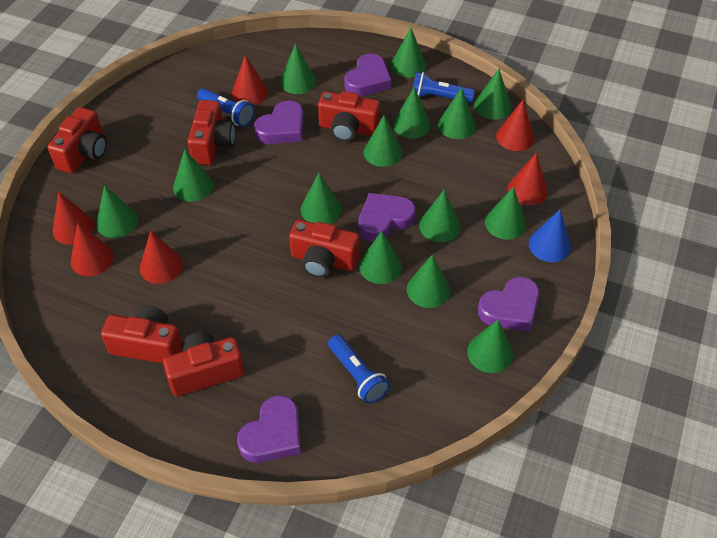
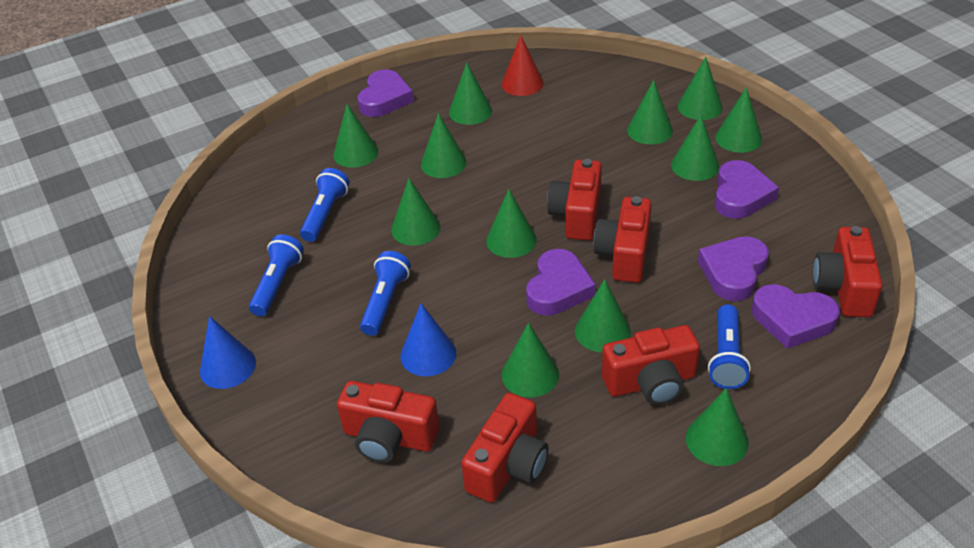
blue cone: [529,209,571,262] = 1 -> [200,316,256,389] [401,303,456,376] = 2
blue flashlight: [197,88,255,127] [328,335,390,404] [412,72,475,102] = 3 -> [249,234,304,316] [300,168,350,242] [360,251,411,336] [708,304,751,389] = 4
green cone: [96,185,138,238] [173,149,213,201] [280,43,316,94] [301,173,341,224] [359,231,402,284] [364,115,402,167] [391,28,426,78] [393,87,430,139] [407,254,450,308] [419,190,461,242] [438,87,476,139] [467,320,513,373] [474,69,511,120] [485,187,526,240] = 14 -> [333,104,378,168] [391,178,441,246] [421,113,467,178] [449,62,492,125] [486,189,537,258] [502,323,559,397] [575,279,631,352] [627,80,673,144] [671,115,719,181] [678,57,722,120] [686,388,749,466] [715,87,762,153] = 12
red cone: [53,192,95,245] [71,223,114,276] [140,230,183,284] [232,55,268,105] [496,100,535,151] [508,153,548,205] = 6 -> [502,35,544,96] = 1

